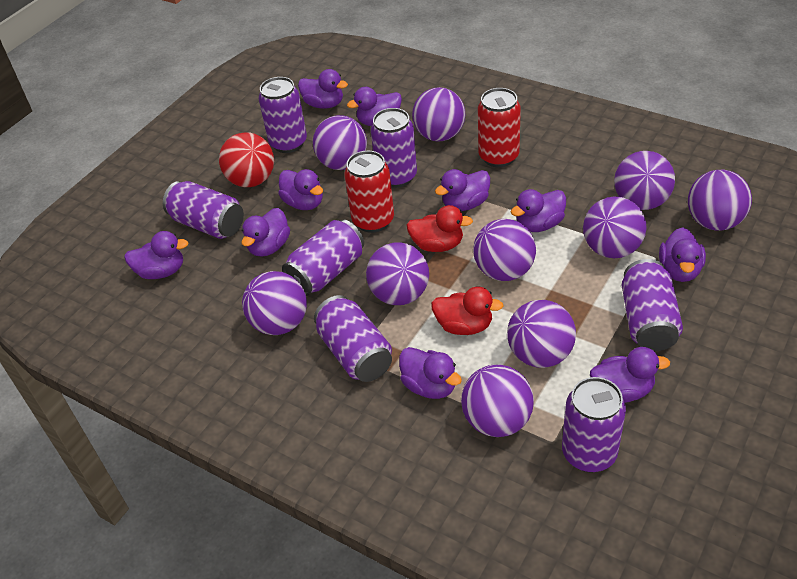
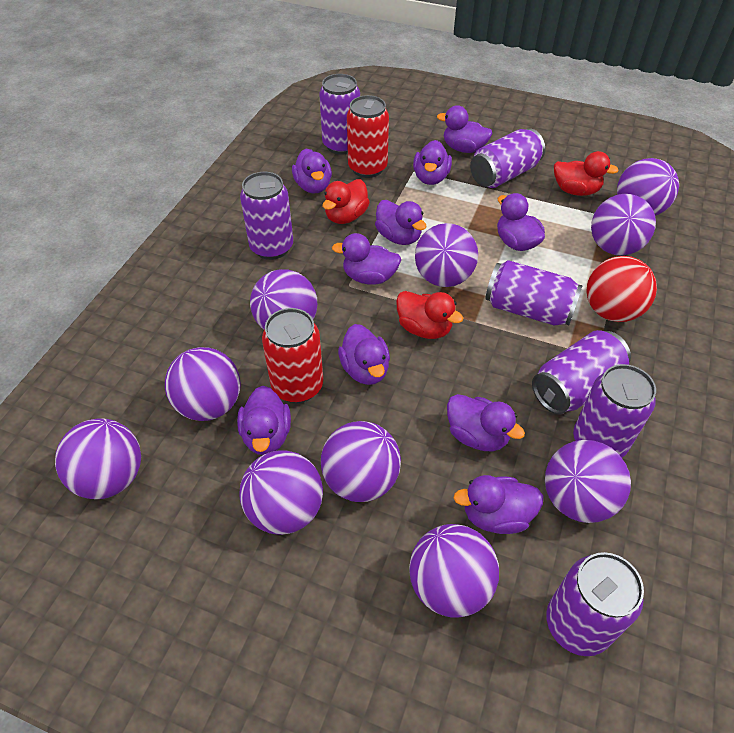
red duck: [407,205,473,252] [431,287,503,335] = 2 -> [322,179,370,224] [396,291,463,339] [554,151,619,196] = 3

